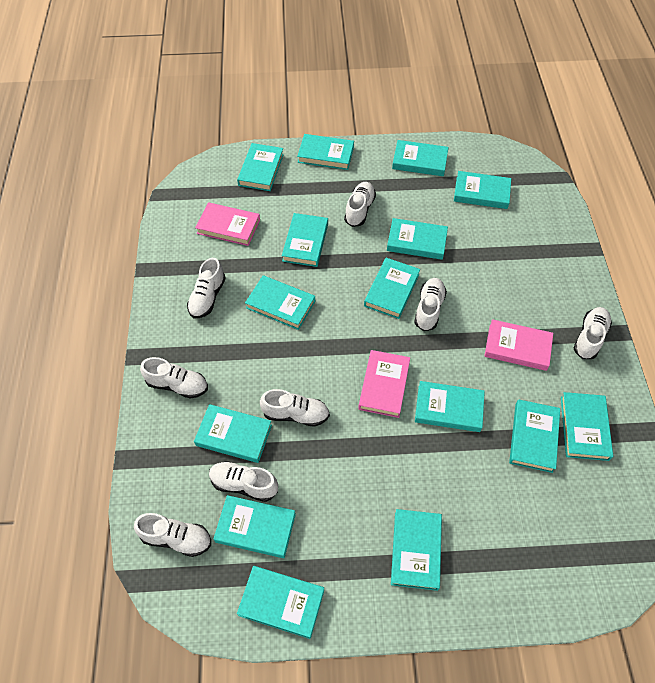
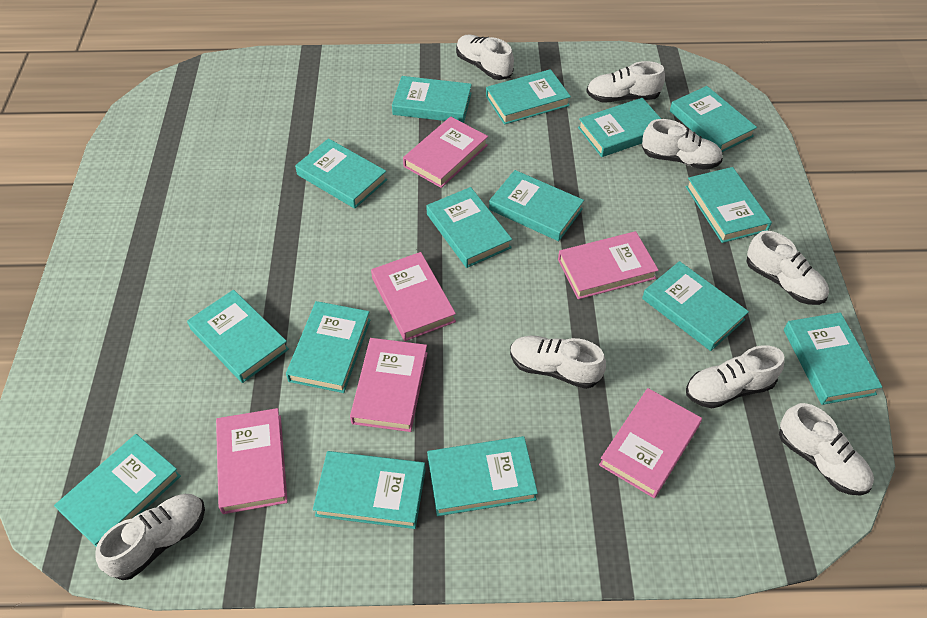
pink book: [195,202,260,246] [358,350,410,418] [484,319,553,371] = 3 -> [216,408,288,514] [350,338,427,432] [371,252,456,341] [403,116,488,188] [558,231,659,299] [599,388,702,498] = 6

